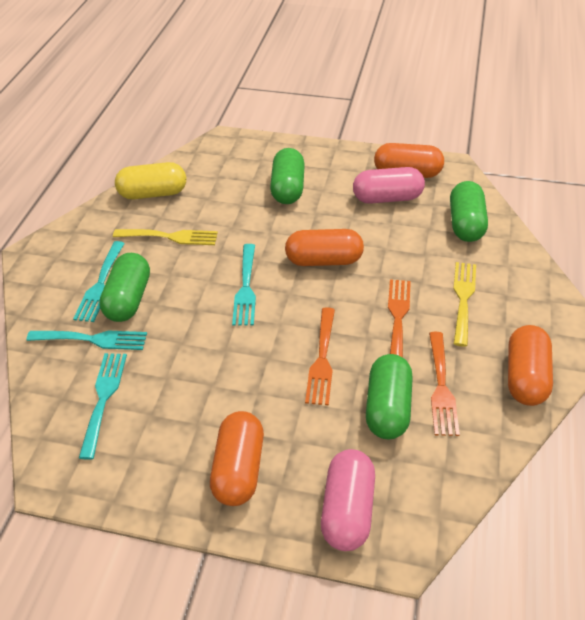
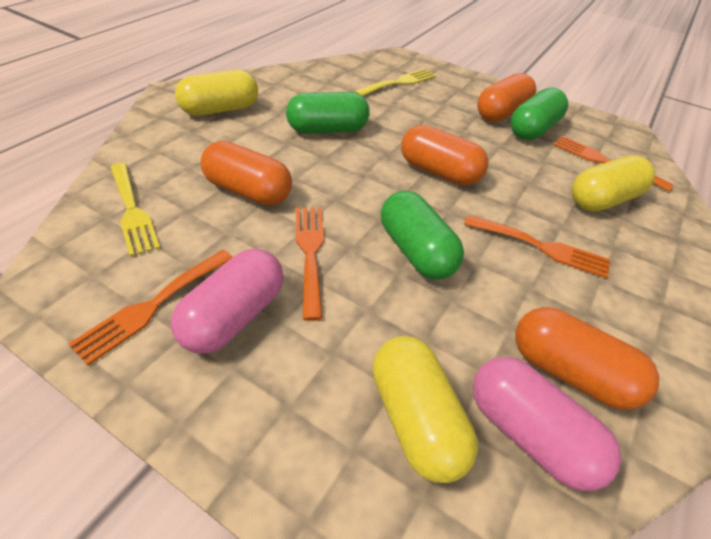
green capsule: [99,253,150,322] [270,148,305,204] [366,354,413,439] [450,181,488,242] = 4 -> [286,92,370,134] [381,190,464,279] [511,87,568,140] = 3
orange fork: [305,307,335,405] [388,279,411,357] [429,332,460,436] = 3 -> [68,250,233,366] [296,208,324,321] [464,215,610,278] [553,136,674,191] = 4
turquoise fork: [27,331,147,350] [73,241,125,322] [79,353,127,460] [232,244,256,326] = 4 -> none = 0
yellow capsule: [115,162,186,199] = 1 -> [175,70,258,116] [372,336,478,483] [572,155,655,212] = 3

